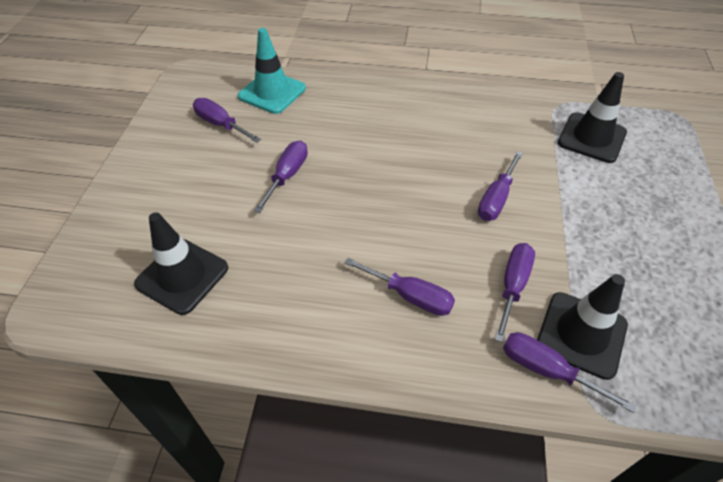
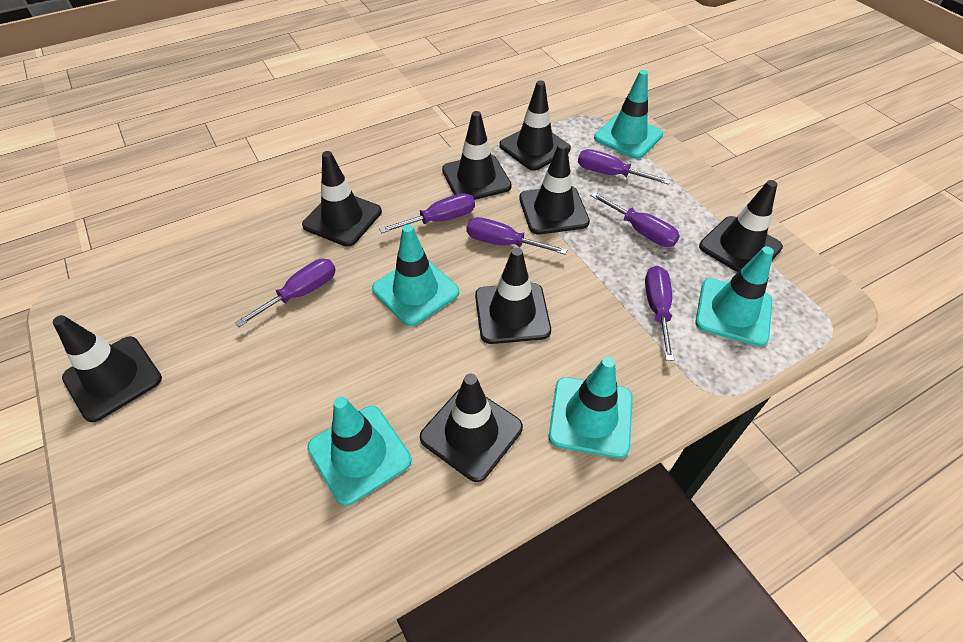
black traffic cone: [134,212,228,315] [537,274,628,380] [558,72,627,163] = 3 -> [53,315,162,422] [302,151,382,246] [420,374,523,482] [442,111,512,200] [475,248,551,344] [499,80,571,171] [519,143,590,234] [699,180,783,272] = 8
turquoise traffic cone: [238,28,306,114] = 1 -> [307,397,412,506] [372,224,459,326] [549,357,633,458] [594,70,663,159] [695,246,774,346] = 5

